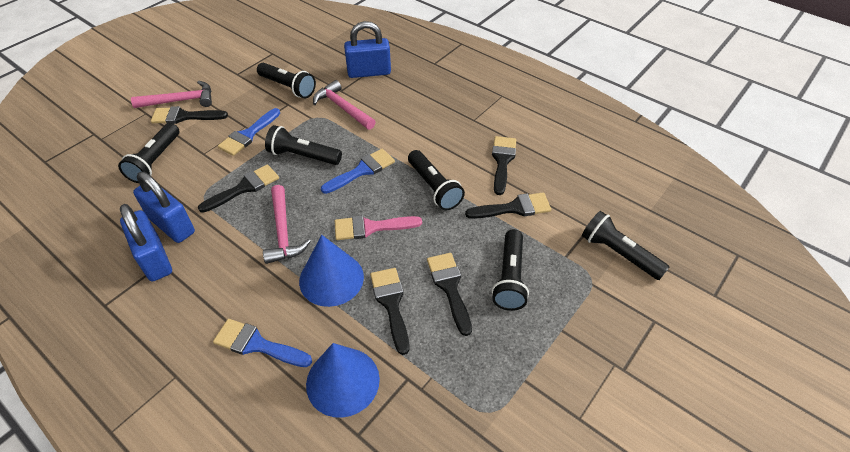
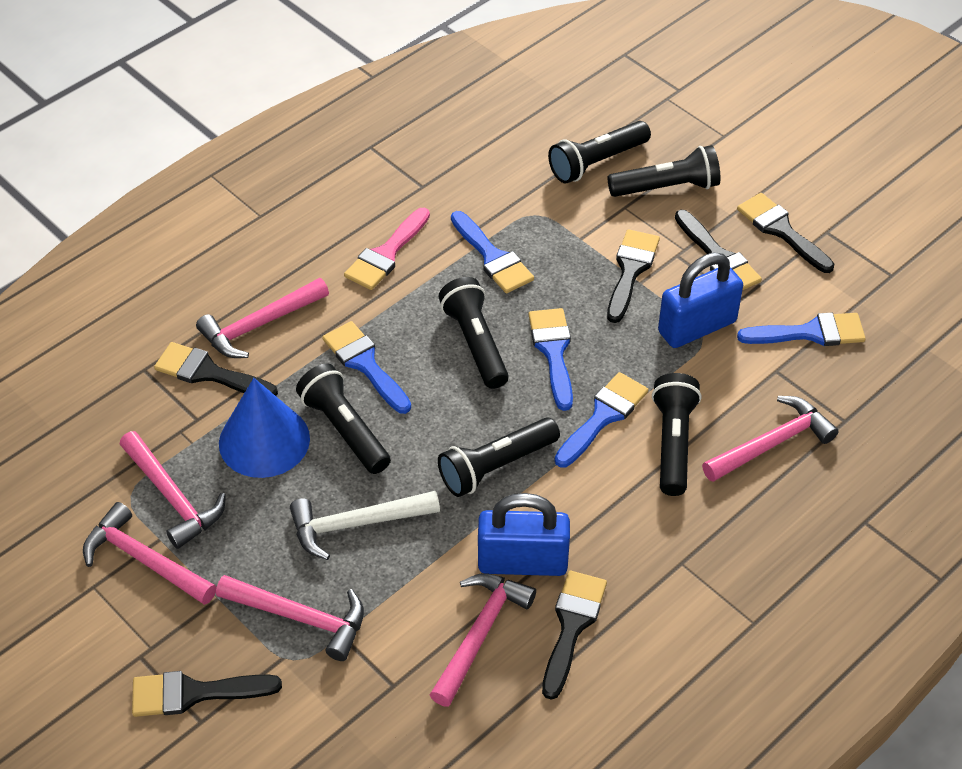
blue brush: [213,319,312,367] [218,108,280,156] [321,149,395,194] = 3 -> [322,321,411,414] [451,211,534,293] [528,308,573,411] [555,372,648,468] [737,312,866,346] = 5
blue cone: [299,235,364,307] [306,343,380,418] = 2 -> [219,378,310,478] = 1
blue padlock: [120,204,172,282] [133,172,195,243] [344,21,391,78] = 3 -> [478,493,570,576] [658,252,743,348] = 2
pink hammer: [131,81,212,108] [263,185,311,264] [313,80,376,130] = 3 -> [83,502,217,605] [120,431,226,549] [196,278,329,358] [216,575,364,661] [430,573,536,707] [702,396,838,482] = 6
white hammer: none = 0 -> [290,491,440,560] = 1

